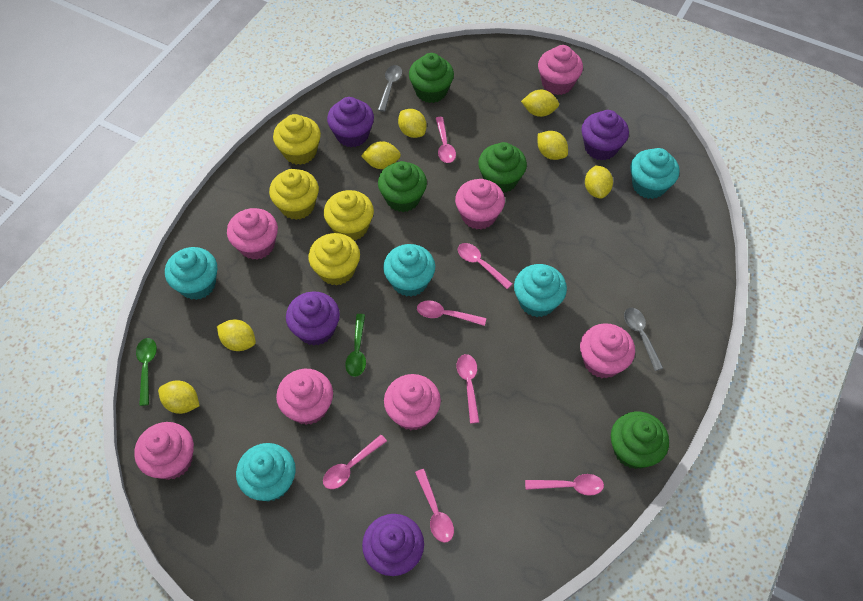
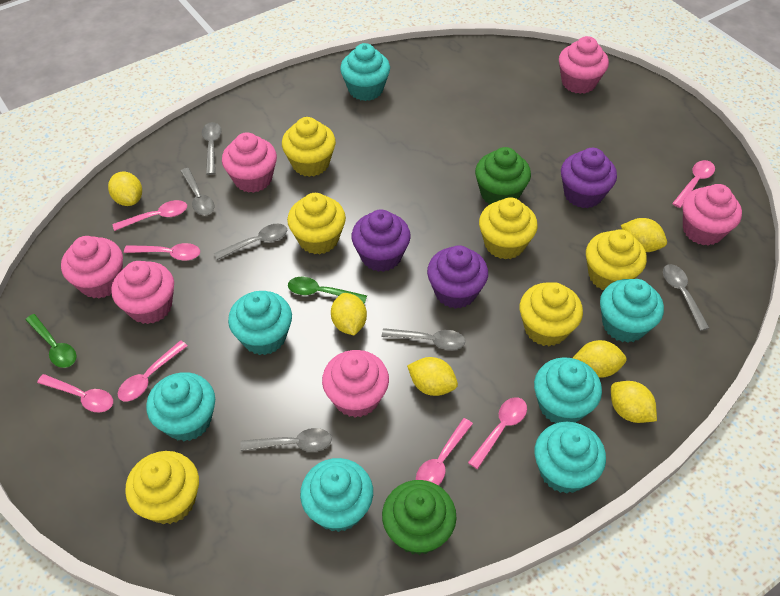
green cupcake: [378,161,427,212] [409,53,454,103] [478,142,527,193] [611,412,669,469] = 4 -> [382,480,457,555] [475,147,531,205] = 2
grey spoon: [378,65,402,112] [624,308,663,371] = 2 -> [181,168,214,215] [202,122,221,175] [214,224,287,260] [240,428,332,452] [382,328,465,350] [663,264,709,331] = 6
pink cupcake: [134,422,194,480] [227,208,278,260] [276,369,333,425] [384,374,441,430] [455,179,505,230] [538,45,583,95] [580,323,635,378] = 7 -> [61,236,123,299] [111,261,174,324] [222,132,277,193] [322,350,389,418] [559,36,609,94] [683,184,742,246] = 6
purple cupcake: [286,291,340,346] [327,97,374,147] [362,514,424,576] [581,110,629,161] = 4 -> [352,209,411,272] [427,245,488,309] [561,148,617,208] = 3
turquoise cupcake: [165,247,217,300] [236,443,296,502] [383,244,435,297] [514,264,567,317] [630,148,679,199] = 5 -> [146,372,215,441] [228,291,292,355] [300,458,373,532] [340,43,390,101] [534,357,602,423] [535,422,606,494] [600,279,664,343] = 7
yellow cupcake: [269,169,319,220] [273,114,321,165] [308,233,360,286] [324,190,374,240] = 4 -> [125,451,199,524] [282,117,336,177] [287,193,346,255] [479,197,538,260] [520,282,583,346] [586,229,647,290] = 6
yellow lemon: [158,380,200,414] [217,319,256,351] [361,141,401,169] [398,109,427,138] [521,90,559,117] [538,131,568,160] [585,165,613,199] = 7 -> [108,172,142,206] [331,293,367,335] [407,357,458,396] [573,340,627,378] [611,381,657,423] [621,218,667,252] = 6

